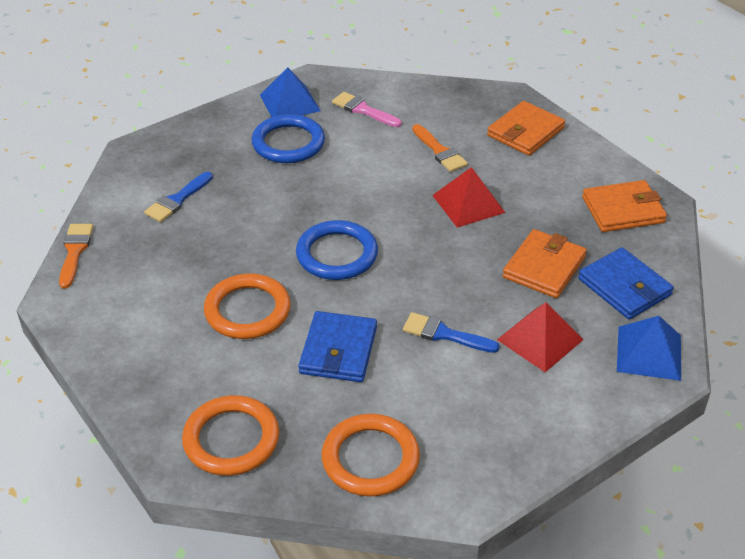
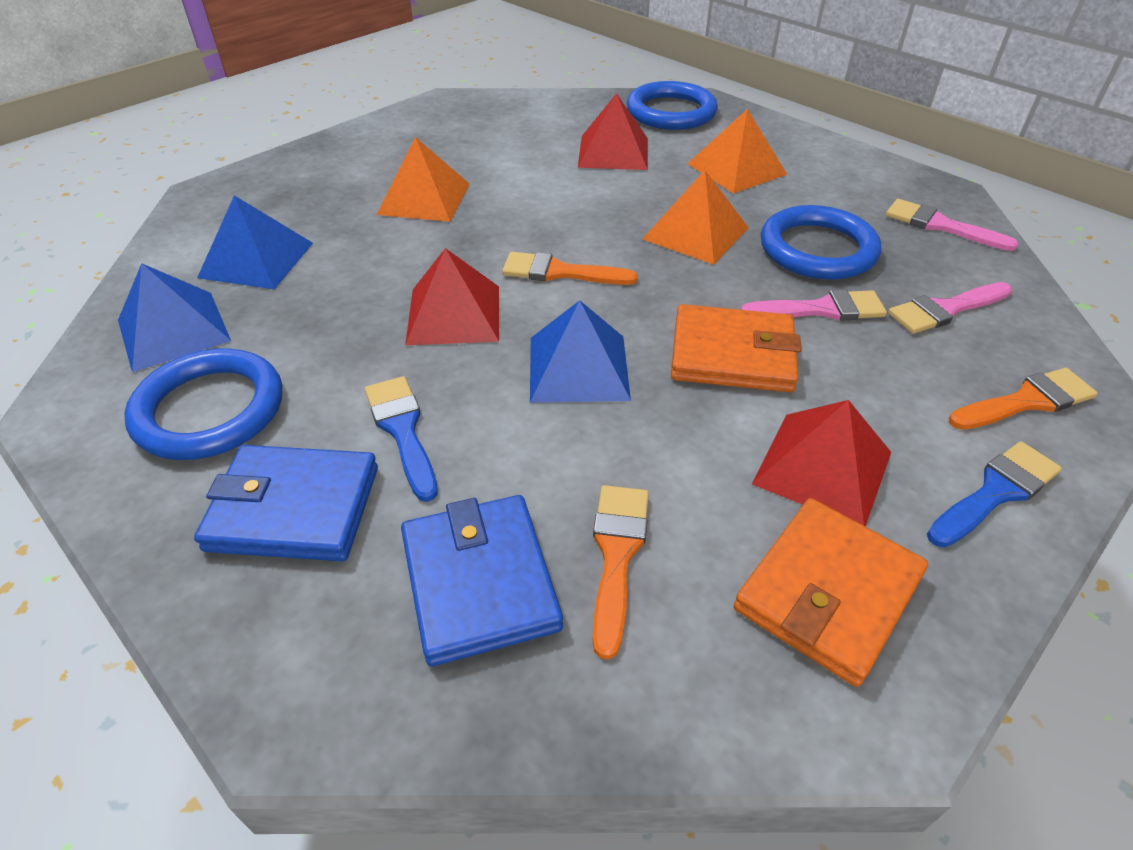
blue pyramid: [260,67,321,117] [617,316,681,381] = 2 -> [118,263,231,372] [197,195,313,289] [530,300,631,403] = 3
blue ring: [251,114,325,163] [296,220,378,280] = 2 -> [124,348,282,460] [627,81,718,130] [761,205,881,280] = 3
orange brush: [59,224,93,288] [412,124,468,172] = 2 -> [502,252,638,285] [592,485,649,660] [949,368,1098,430] = 3
orange pyramid: none = 0 -> [377,137,470,222] [643,170,749,265] [688,109,787,194] = 3
orange ring: [182,395,279,476] [204,273,291,339] [321,414,420,497] = 3 -> none = 0
orange wallet: [487,101,565,156] [503,229,587,298] [582,180,667,232] = 3 -> [671,304,801,392] [734,498,928,687] = 2
pink brush: [332,92,401,127] = 1 -> [741,290,887,321] [886,199,1019,251] [888,282,1012,334] = 3
red pyramid: [432,167,505,228] [497,302,584,372] = 2 -> [405,248,499,345] [578,93,648,170] [752,400,891,527] = 3

